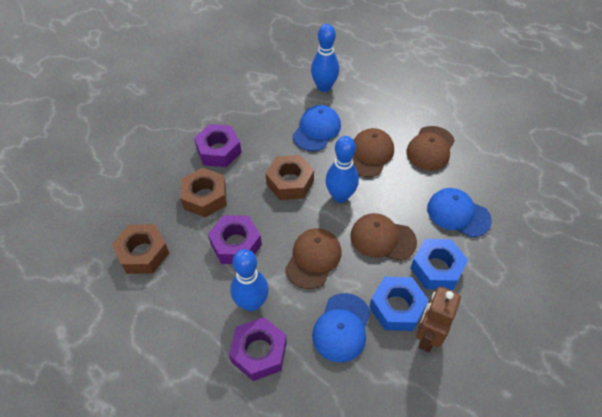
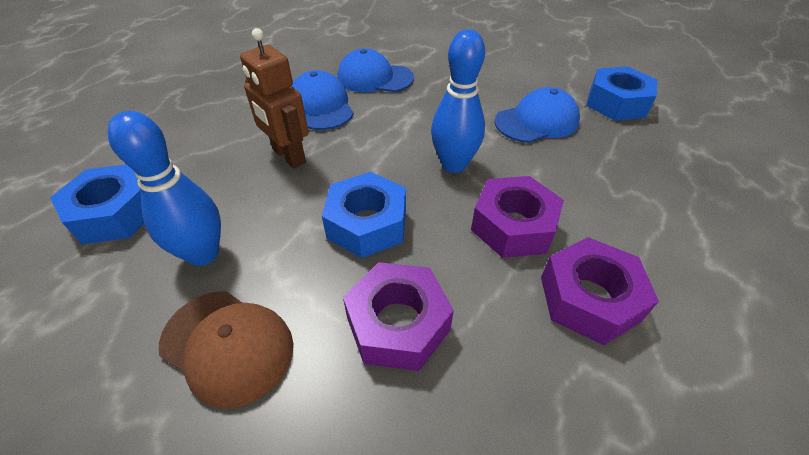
blue bowling pin: [230,249,269,311] [311,24,339,92] [325,136,359,203] = 3 -> [108,111,221,266] [431,29,485,173] = 2
blue nut: [369,277,429,331] [411,239,468,290] = 2 -> [50,164,144,245] [322,172,406,258] [586,67,657,120] = 3
brown cap: [285,228,341,289] [350,213,417,261] [352,128,394,177] [406,126,455,171] = 4 -> [159,291,293,408] = 1
brown nut: [112,224,169,274] [181,168,227,217] [266,155,314,200] = 3 -> none = 0

